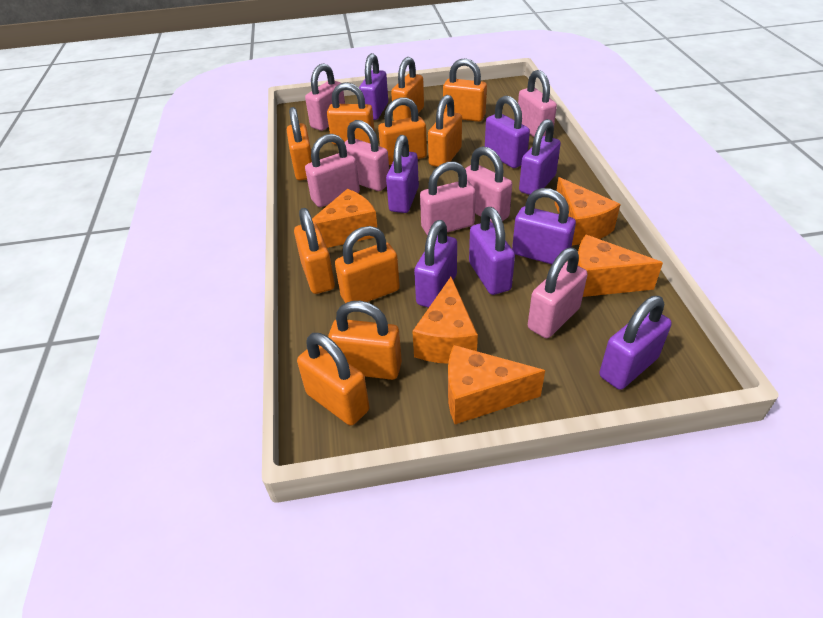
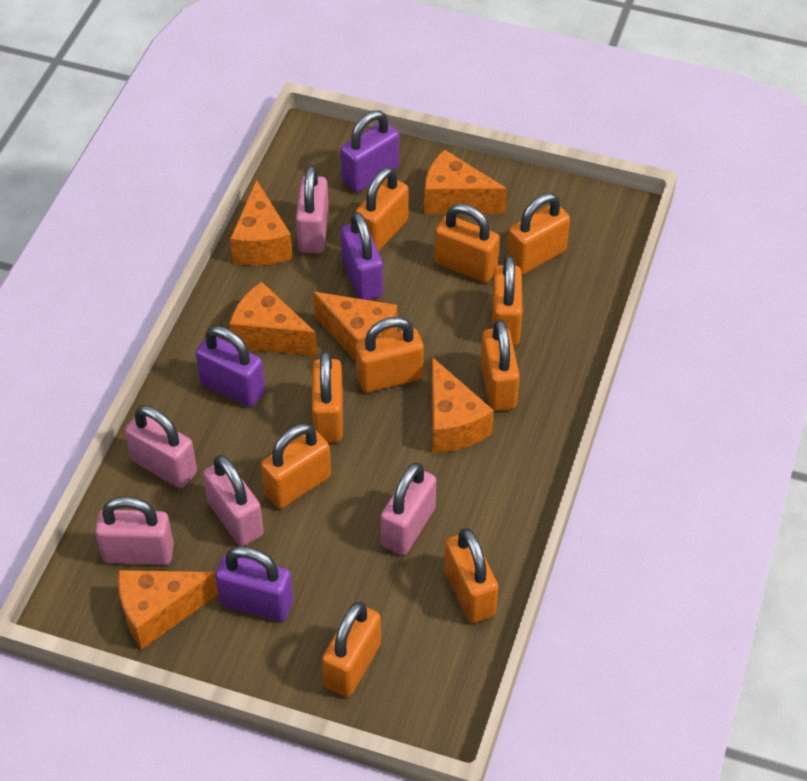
orange cheese: [312,189,378,248] [412,277,478,364] [448,345,545,424] [555,177,621,245] [578,235,663,297] = 5 -> [118,570,218,649] [229,282,317,356] [230,179,293,266] [313,292,397,361] [424,149,507,214] [432,357,494,453] = 6
pink padlock: [305,63,345,131] [305,134,360,207] [345,120,389,191] [420,161,476,235] [465,146,512,223] [518,70,557,137] [528,248,588,338] = 7 -> [95,496,174,565] [125,405,197,488] [203,455,264,546] [296,165,329,253] [380,462,436,555] = 5
purple padlock: [359,53,388,120] [386,135,419,213] [414,220,457,308] [469,207,515,295] [485,96,530,168] [512,188,576,264] [519,119,561,195] [599,296,672,390] = 8 -> [196,326,265,407] [215,546,293,621] [341,110,399,192] [341,212,383,300] = 4

